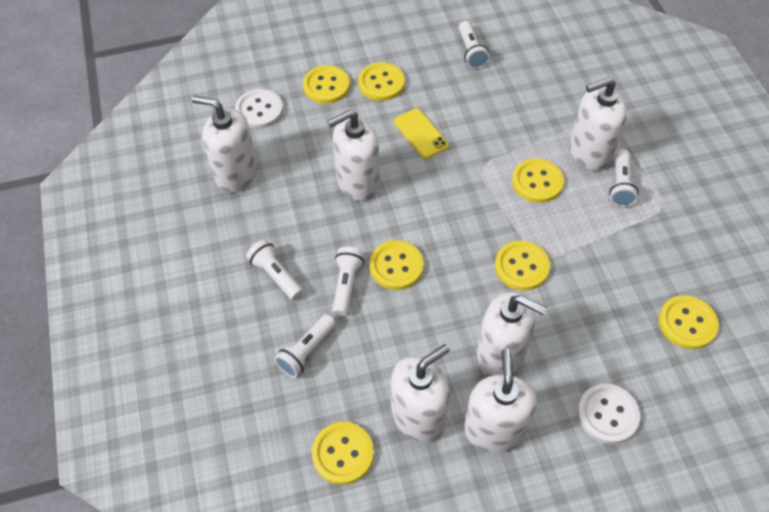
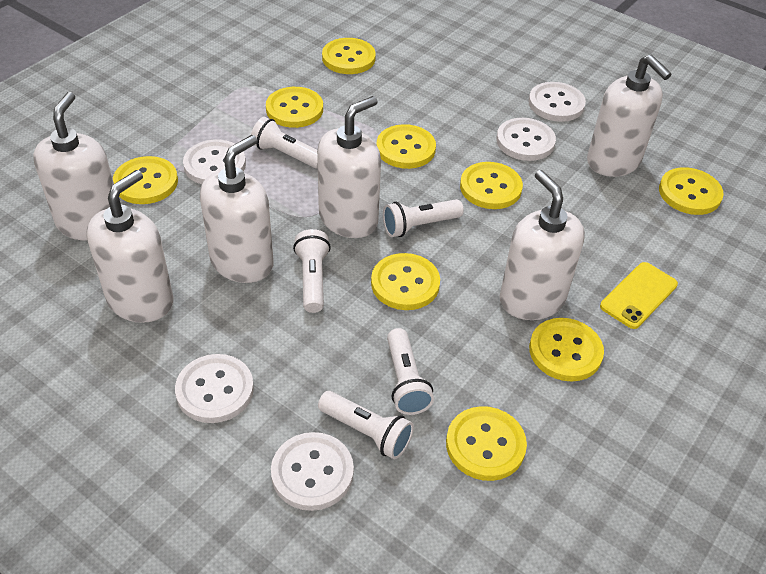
white button: [235,89,283,129] [578,384,640,444] = 2 -> [175,354,254,423] [183,140,246,184] [271,432,354,511] [496,118,556,161] [528,82,586,122] = 5
yellow button: [303,65,350,104] [312,422,374,485] [358,62,405,101] [369,240,424,290] [495,241,550,291] [512,158,564,203] [659,295,719,349] = 7 -> [113,156,178,204] [266,87,323,128] [322,38,376,74] [371,253,440,310] [376,124,436,169] [446,406,527,481] [460,162,523,209] [529,318,604,382] [659,167,723,215] = 9

